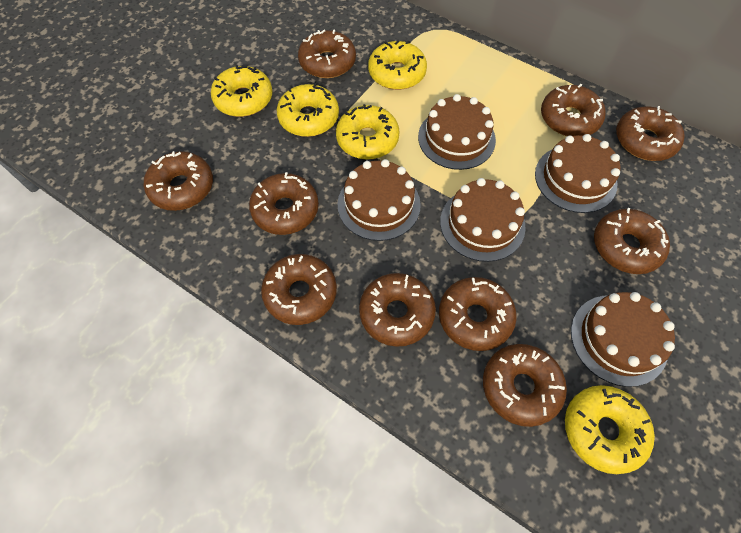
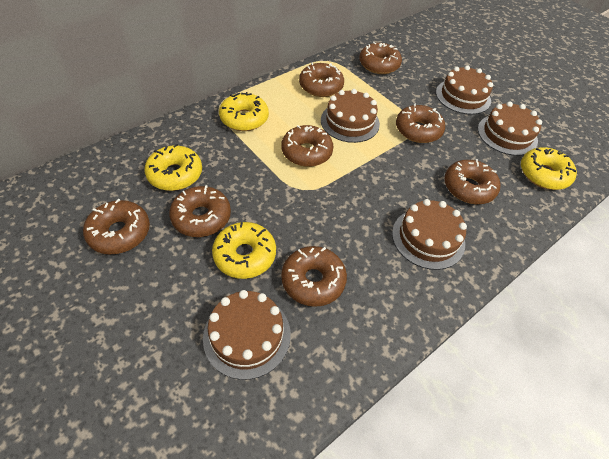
brown donut: [144,151,213,211] [249,172,319,235] [261,254,337,325] [298,29,356,78] [359,273,436,347] [439,277,517,351] [483,344,567,427] [541,84,606,136] [594,208,670,274] [616,106,685,161] = 10 -> [83,199,150,254] [169,185,231,237] [281,125,333,167] [281,246,347,307] [299,63,344,97] [359,42,402,74] [396,103,445,143] [444,159,500,204] = 8
yellow donut: [211,64,272,117] [276,83,339,137] [336,104,400,160] [368,41,427,90] [565,385,655,474] = 5 -> [144,144,202,191] [212,222,276,279] [219,92,269,131] [521,147,577,190] = 4

